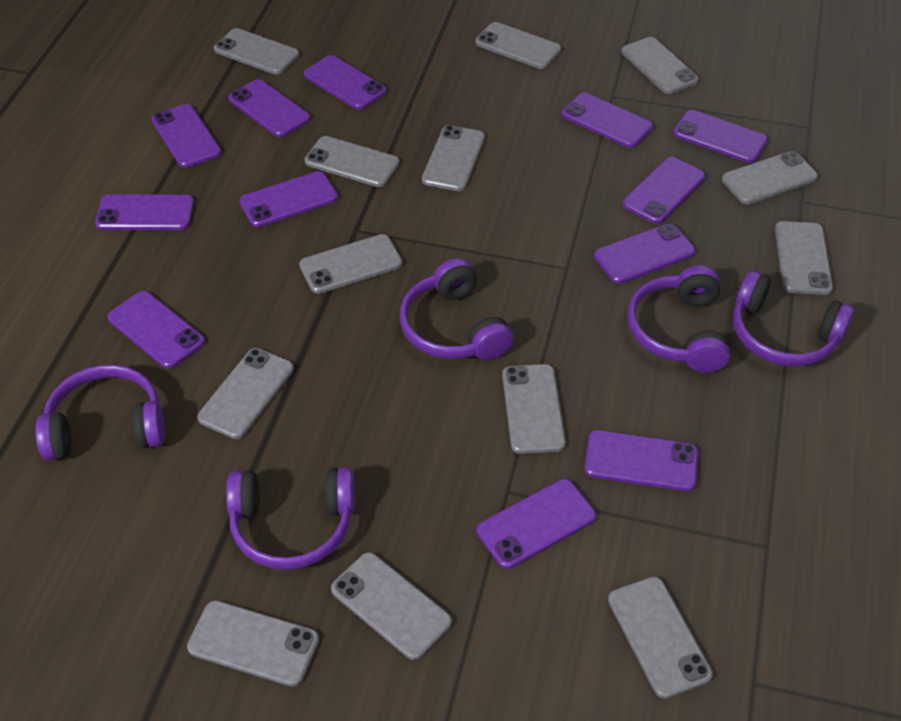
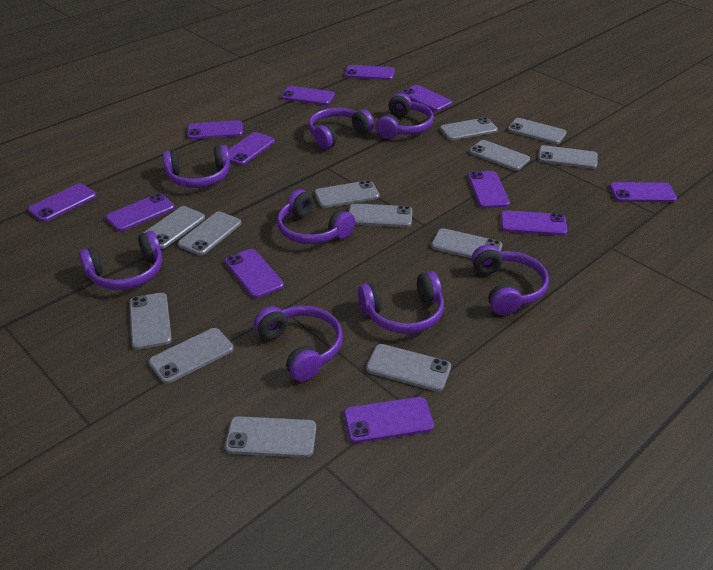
purple headphones: [35,365,165,461] [226,467,355,570] [400,258,513,360] [627,265,730,373] [733,270,854,367] = 5 -> [79,231,162,290] [163,145,231,188] [254,306,343,381] [277,189,355,244] [308,108,374,149] [358,271,444,334] [375,93,434,139] [471,245,549,315] = 8

